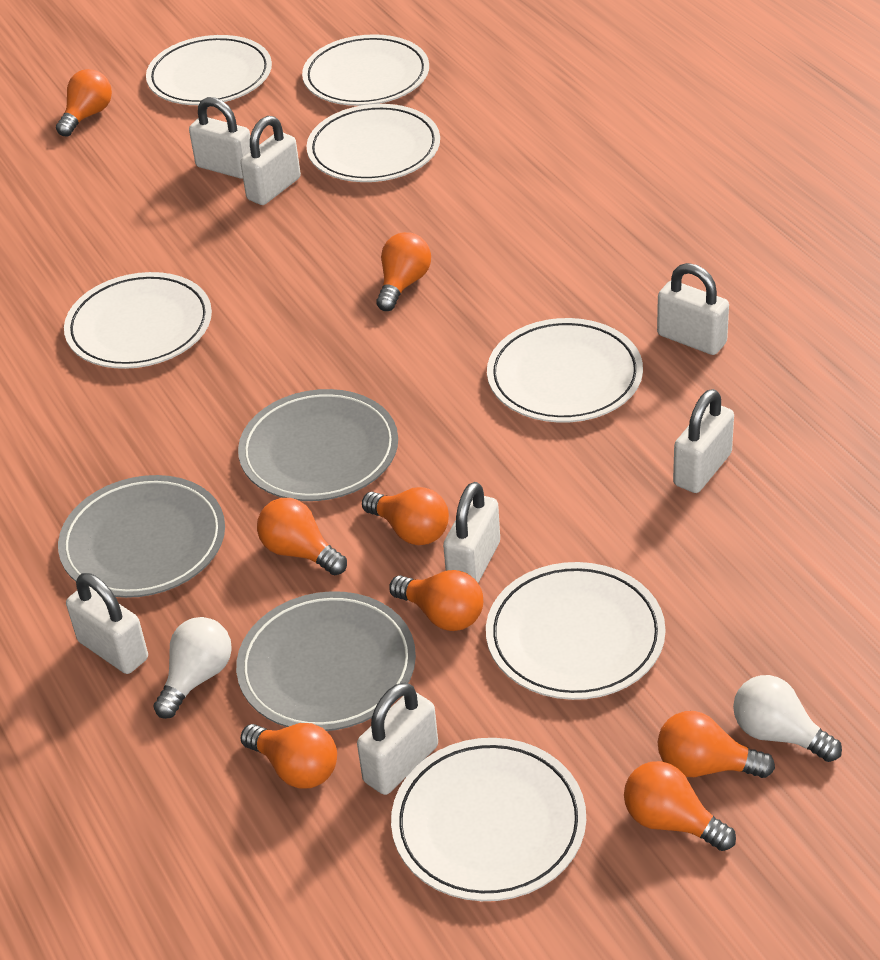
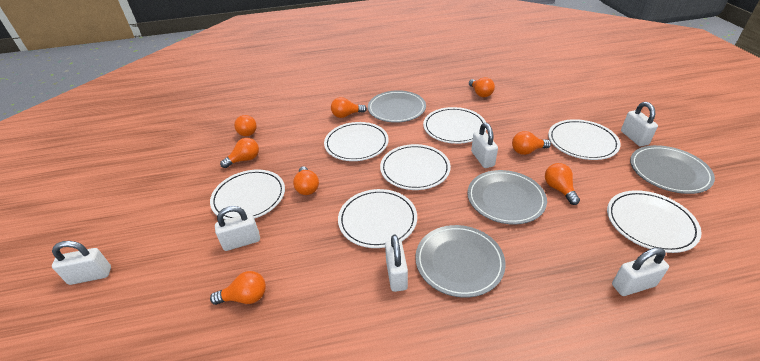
grey plate: [58,475,225,598] [236,591,416,731] [238,389,398,501] = 3 -> [368,90,426,123] [415,225,506,298] [467,170,547,225] [630,145,715,194] = 4
white light bulb: [153,617,232,719] [733,675,842,762] = 2 -> none = 0
white padlock: [66,573,148,674] [189,97,250,179] [240,116,301,205] [357,682,438,795] [443,482,500,583] [657,263,729,355] [673,389,734,493] = 7 -> [52,241,111,285] [215,206,260,251] [385,235,408,292] [471,123,498,168] [612,247,669,296] [621,102,658,146] = 6

